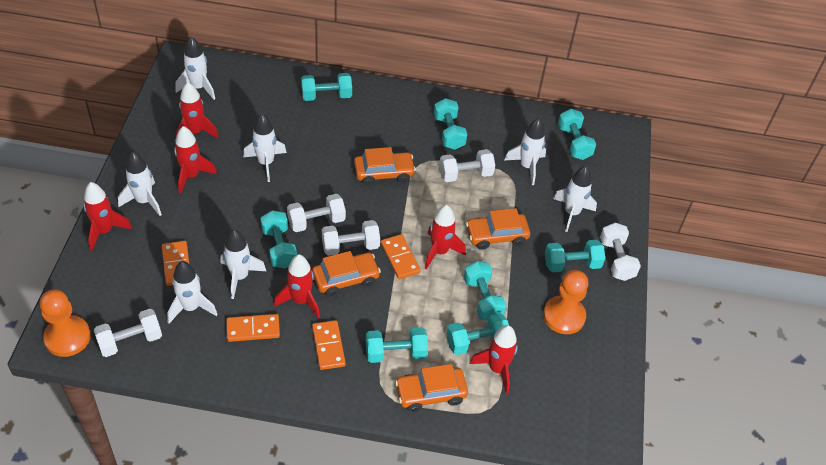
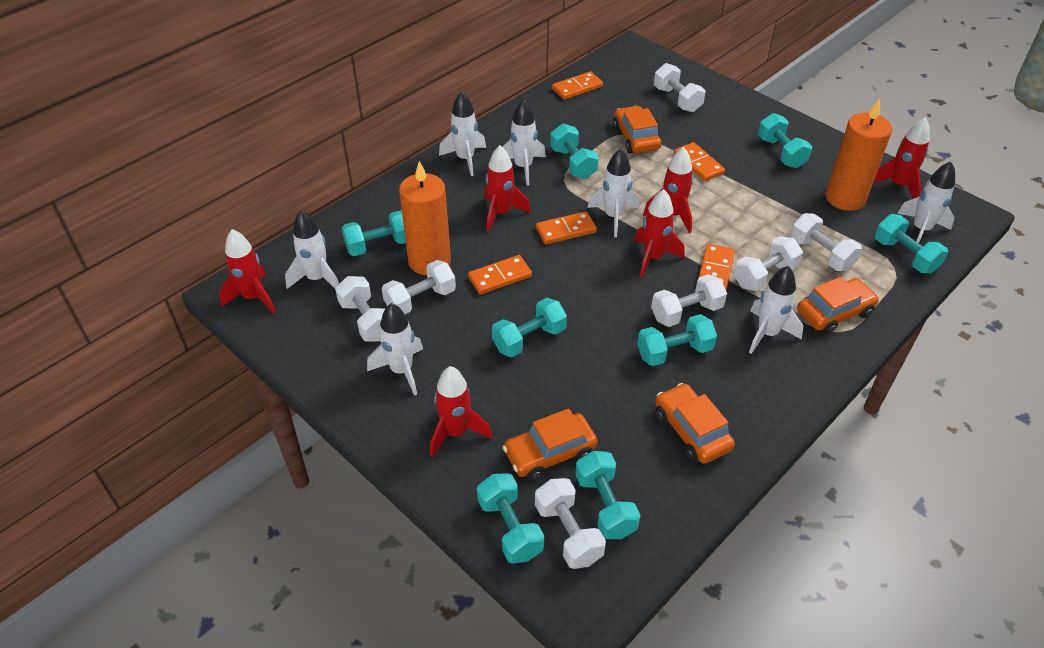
orange candle: none = 0 -> [399,161,451,275] [825,98,892,211] = 2
orange domino: [162,241,189,286] [226,314,280,342] [312,320,346,370] [381,234,421,279] = 4 -> [468,255,532,295] [536,211,597,244] [552,71,603,100] [674,142,725,181] [698,244,735,290] = 5
orange pawn: [39,289,91,357] [543,270,588,334] = 2 -> none = 0
white dumbbell: [94,309,162,357] [287,194,346,232] [322,220,380,256] [439,149,495,182] [600,223,641,281] = 5 -> [335,276,385,342] [382,260,456,314] [535,478,606,569] [651,274,727,327] [654,63,705,112] [734,236,803,291] [790,213,862,271] = 7

